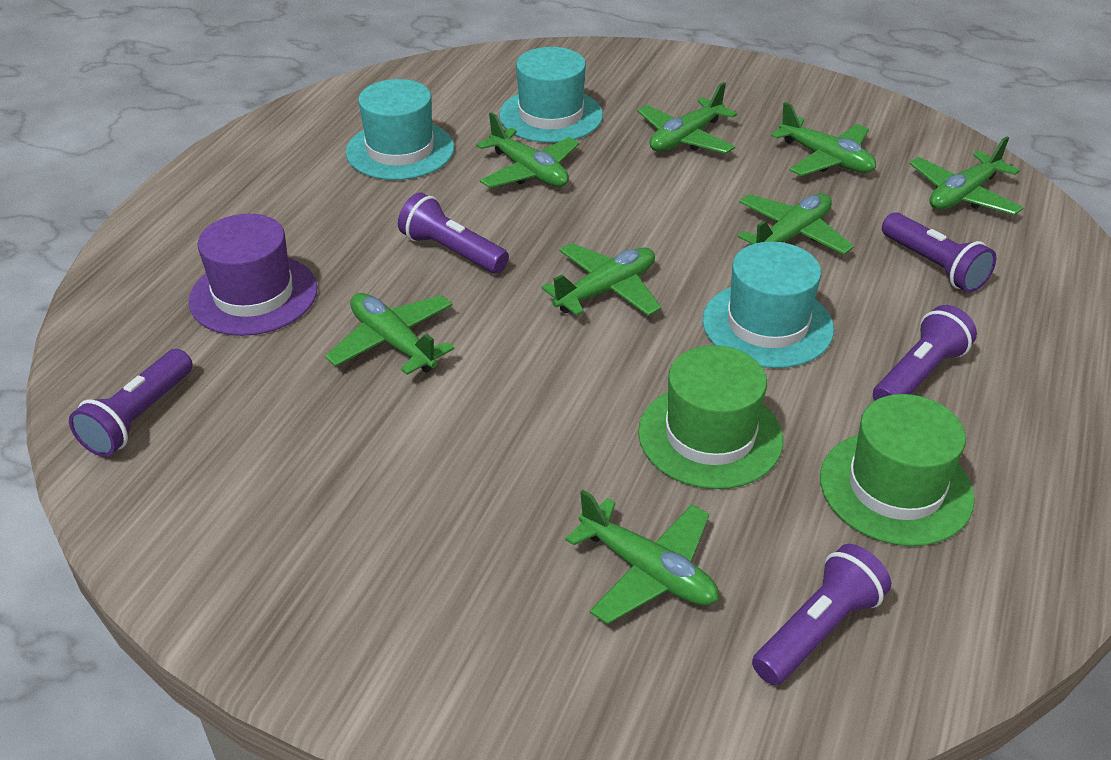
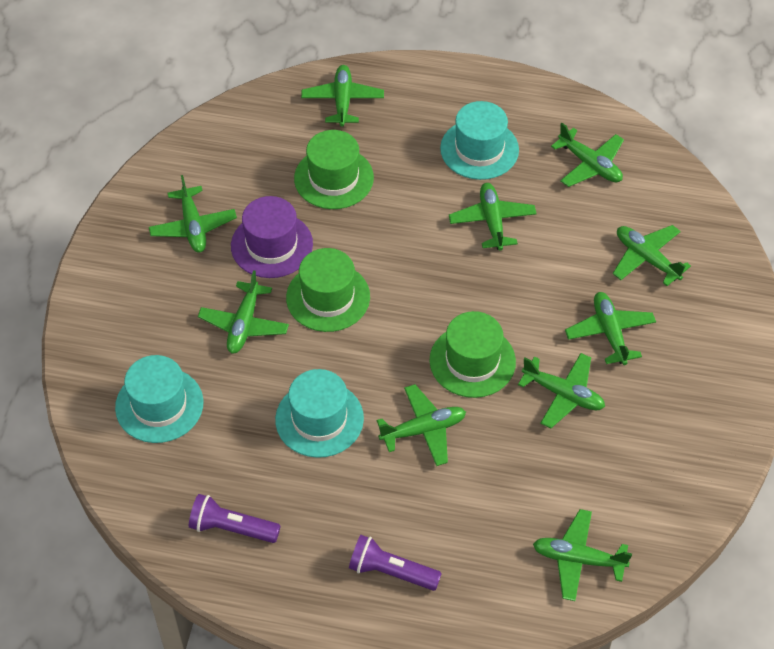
green hat: [638,345,783,489] [820,394,975,546] = 2 -> [286,248,370,332] [294,130,374,209] [429,311,516,398] = 3
green plane: [325,293,454,375] [476,112,580,188] [542,243,661,316] [565,490,718,624] [637,82,738,154] [738,193,854,255] [771,102,876,176] [909,136,1024,215] = 8 -> [149,175,237,253] [198,270,289,353] [301,65,384,127] [377,384,466,466] [449,183,537,251] [518,353,605,428] [533,509,632,601] [551,123,624,187] [565,292,656,365] [613,225,691,286] = 10
purple flashlight: [69,349,193,457] [398,192,509,273] [752,544,891,685] [873,305,977,401] [882,212,996,293] = 5 -> [189,494,280,543] [349,535,442,591] = 2

